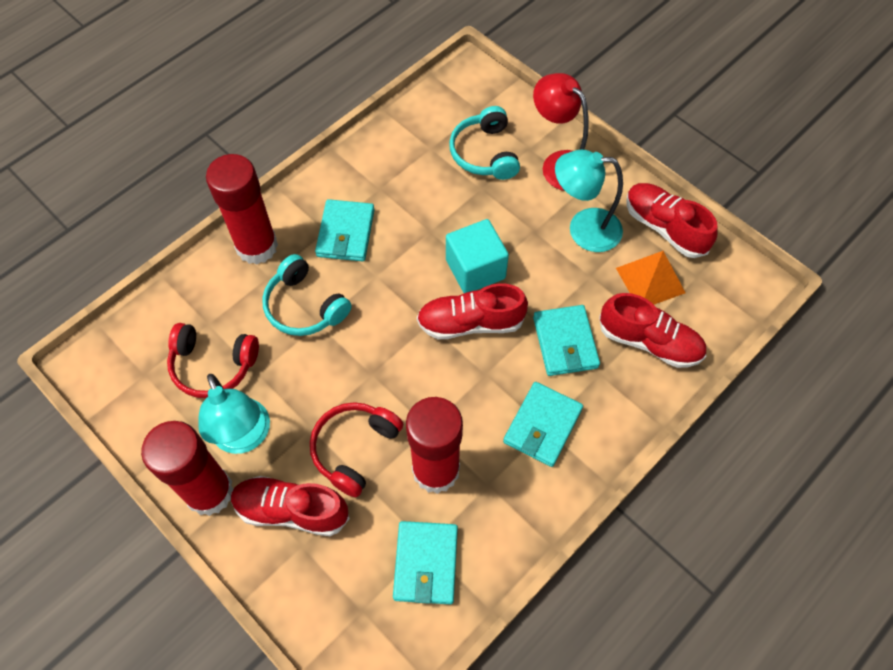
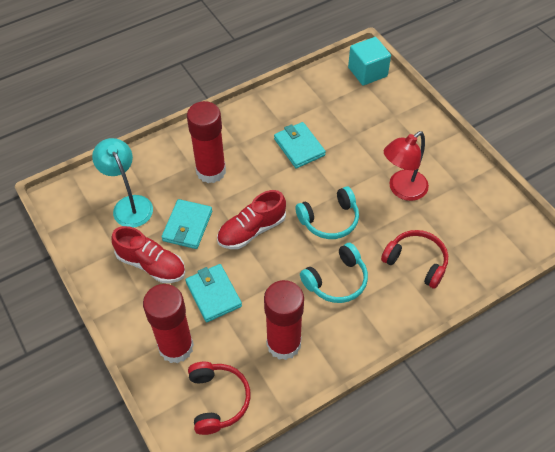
orange pyramid: [616,251,686,305] = 1 -> none = 0
red shoe: [231,476,350,536] [417,283,528,339] [599,293,706,368] [626,183,717,258] = 4 -> [111,226,185,283] [217,190,286,249] = 2
turquoise lamp: [199,374,270,454] [555,150,623,252] = 2 -> [92,138,153,228] = 1
turquoise wallet: [315,199,374,261] [393,521,458,605] [503,382,583,467] [533,305,600,376] = 4 -> [161,199,212,249] [186,264,242,322] [274,122,326,168] = 3

